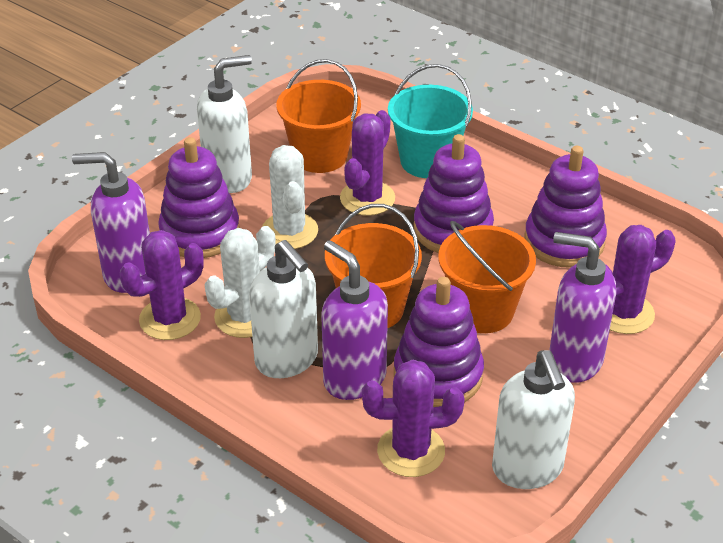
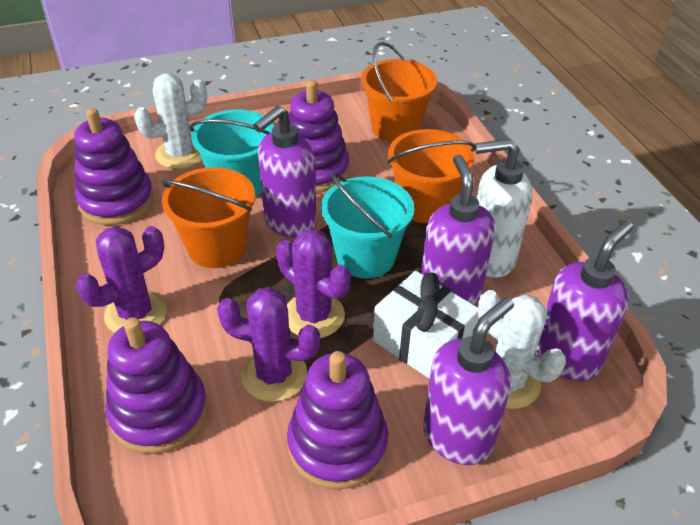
purple cactus: [120,230,204,340] [340,110,395,216] [362,360,465,477] [606,225,675,334] = 4 -> [76,226,167,333] [217,287,320,402] [276,229,351,338] = 3
purple soap dispenser: [72,152,150,293] [321,240,388,400] [550,232,616,383] = 3 -> [253,106,317,237] [421,154,495,305] [423,297,514,465] [536,221,633,381] = 4
turquoise bucket: [388,64,473,178] = 1 -> [190,109,275,197] [321,172,414,278] = 2
white gift: none = 0 -> [373,271,478,379] = 1
white soap dispenser: [197,55,252,193] [249,240,318,378] [492,350,575,489] = 3 -> [475,138,532,278] = 1

